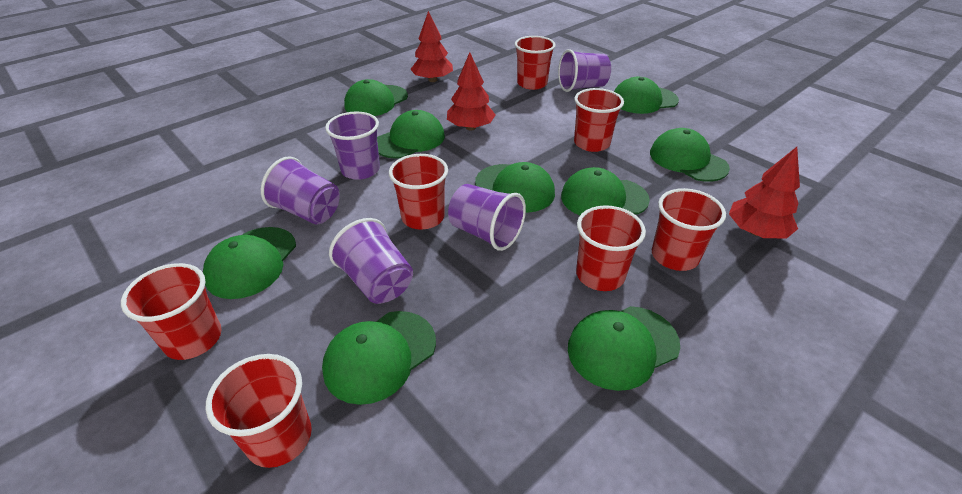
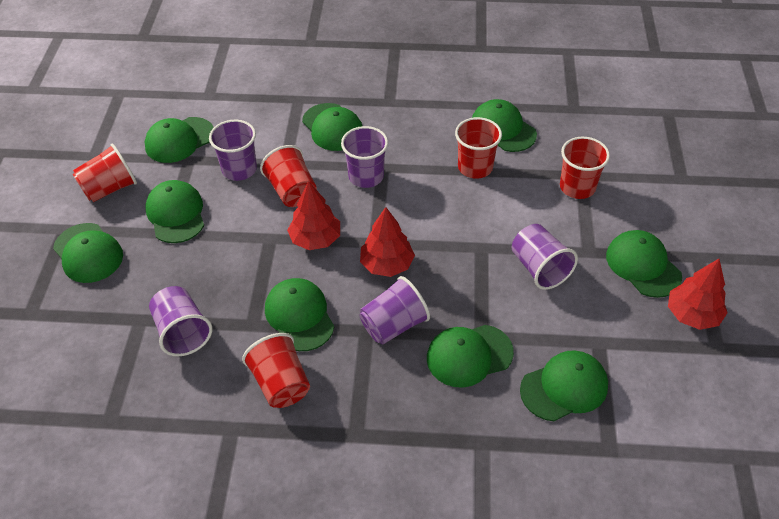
red cup: [121,263,222,360] [205,354,312,468] [389,154,448,229] [515,36,556,90] [574,88,624,152] [576,205,646,291] [652,188,726,271] = 7 -> [73,144,137,202] [242,333,310,408] [260,145,317,207] [455,117,502,179] [560,137,610,199] = 5

